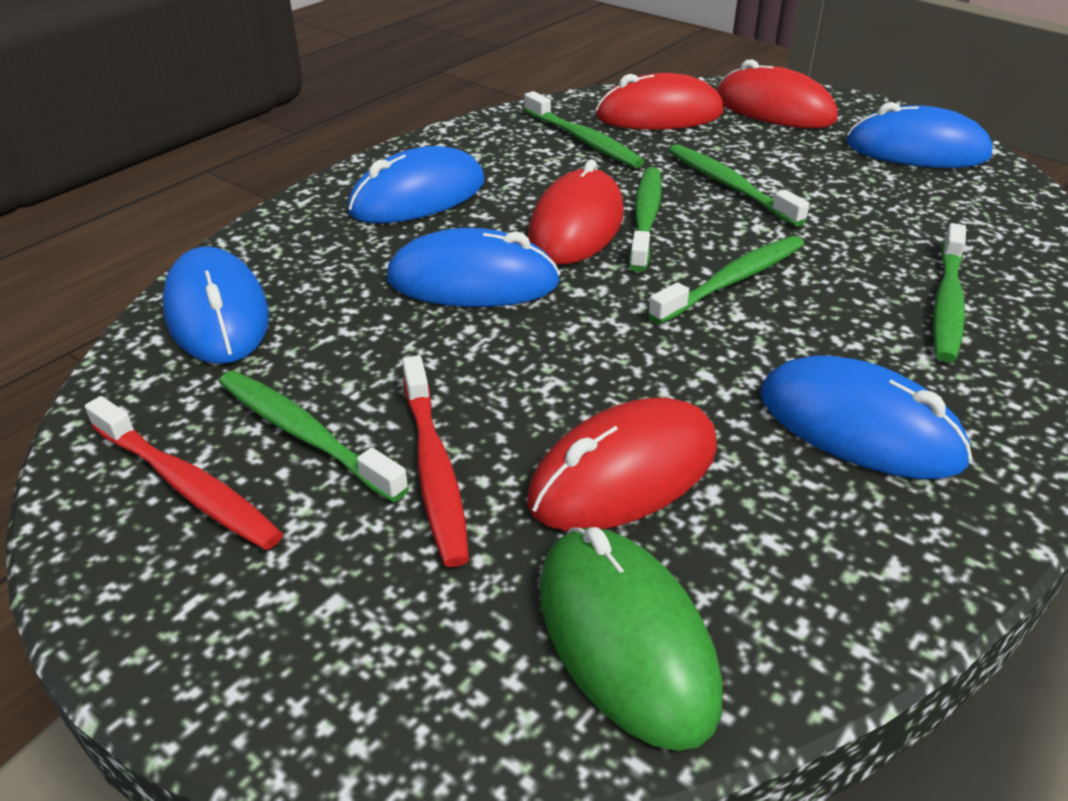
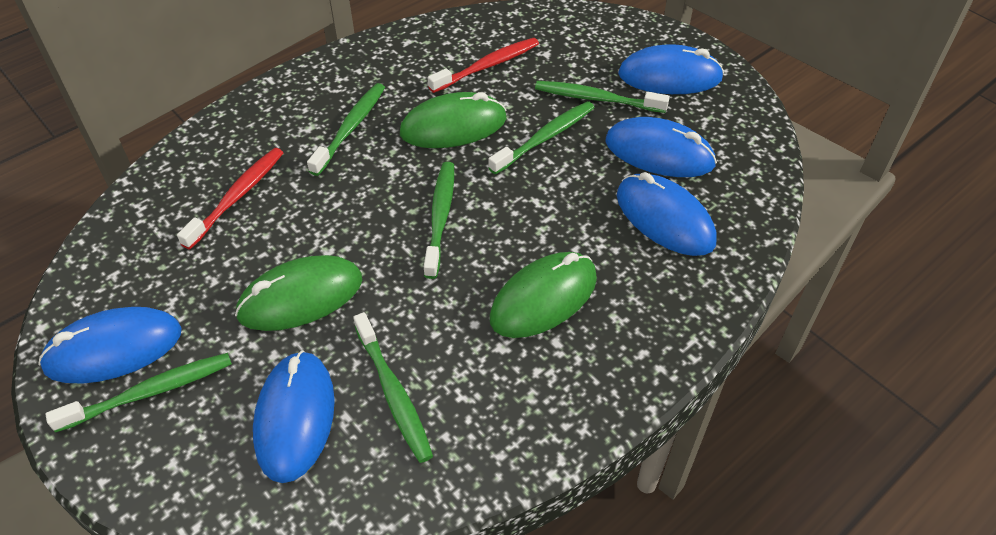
green mouse: [540,527,723,751] = 1 -> [235,255,362,331] [400,92,507,148] [490,252,597,338] = 3
red mouse: [527,398,717,531] [528,159,624,265] [595,73,723,130] [717,60,838,128] = 4 -> none = 0

